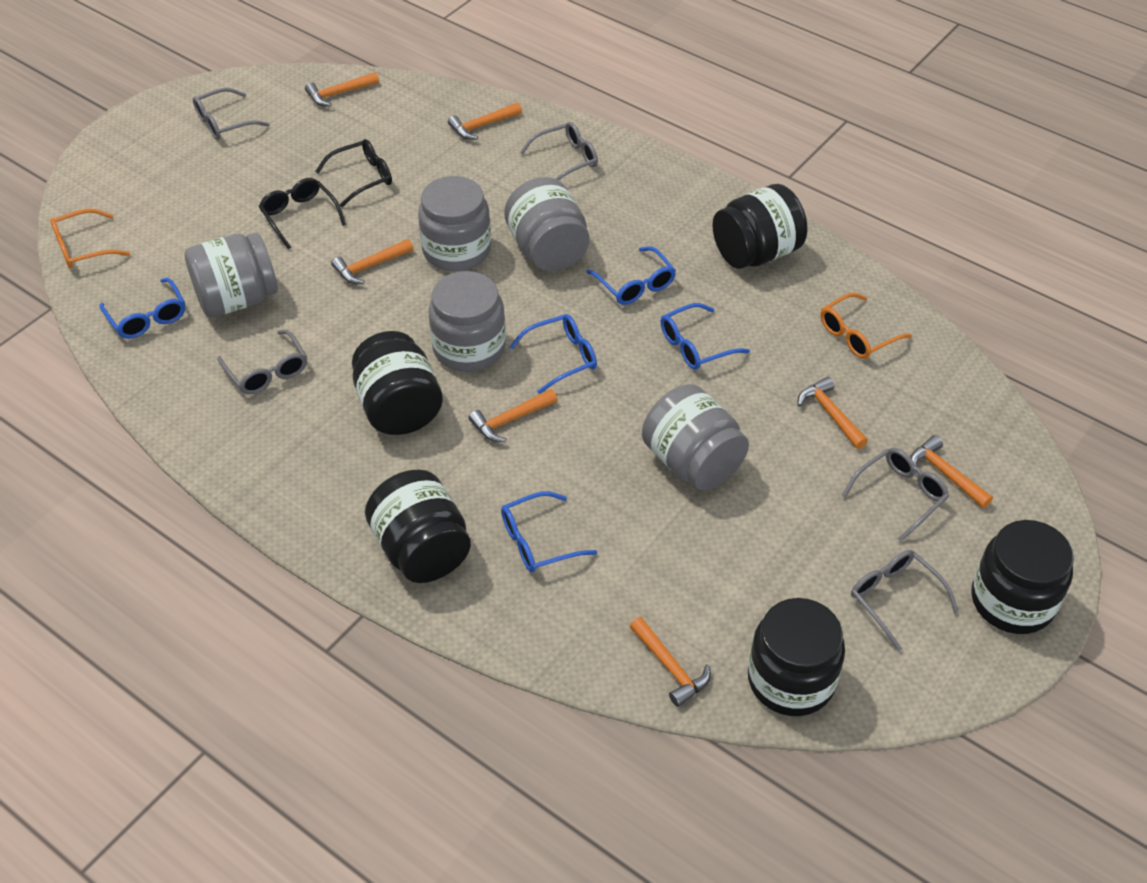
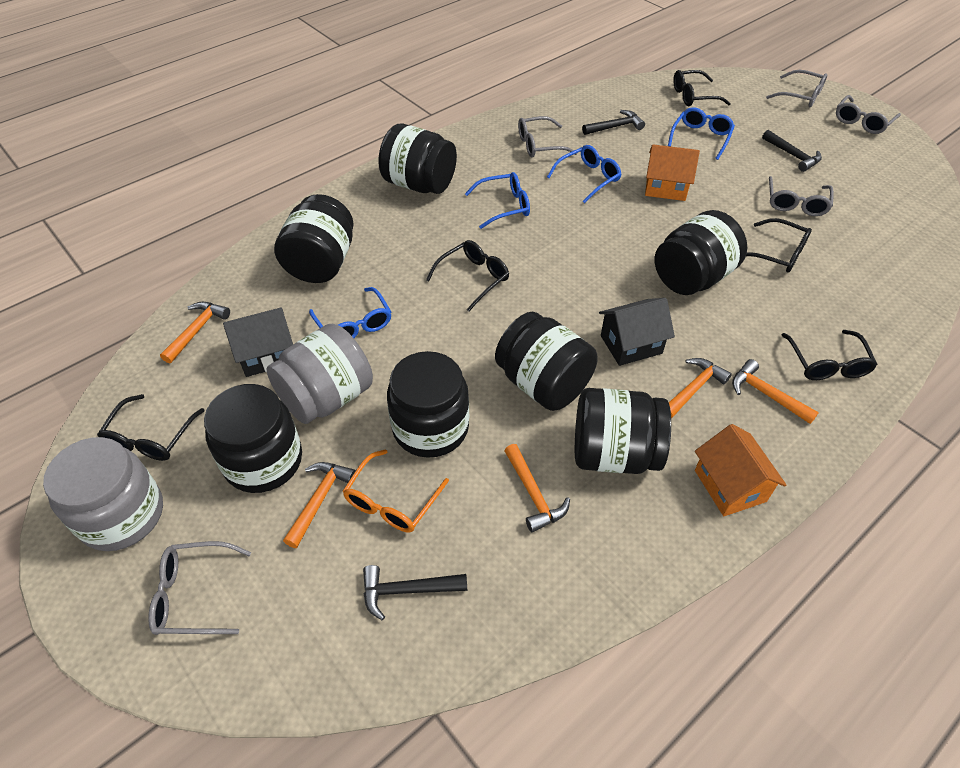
black glasses: [259,178,346,249] [316,139,392,207] = 2 -> [97,394,205,461] [426,240,509,311] [673,70,731,106] [746,218,812,273] [782,330,878,380] = 5
black hammer: none = 0 -> [363,565,467,620] [582,110,645,135] [762,130,822,172] = 3
black house: none = 0 -> [223,307,293,377] [599,298,675,366] = 2
black jar: [352,331,443,435] [365,470,471,583] [712,184,807,269] [748,598,845,716] [971,520,1074,634] = 5 -> [204,384,302,493] [274,194,354,283] [378,123,457,194] [387,351,469,458] [495,312,598,411] [575,388,671,474] [655,210,747,295] = 7
blue glasses: [99,278,185,339] [501,491,597,573] [510,314,597,394] [586,246,676,305] [661,303,750,370] = 5 -> [309,287,391,338] [465,172,530,229] [547,145,621,203] [668,107,735,160] = 4
grey jar: [184,232,278,317] [418,176,491,271] [428,271,506,372] [504,177,589,271] [642,384,749,491] = 5 -> [43,437,163,551] [266,324,373,424] = 2
orange glasses: [50,209,130,269] [821,293,912,359] = 2 -> [343,449,449,532] = 1
orange hammer: [305,72,379,107] [331,239,414,284] [448,103,522,140] [469,389,558,442] [630,617,711,707] [798,377,868,449] [910,435,993,508] = 7 -> [160,302,230,364] [283,462,356,548] [504,444,570,532] [669,358,732,418] [732,359,819,424] = 5
orange house: none = 0 -> [645,144,700,201] [695,424,786,516] = 2

